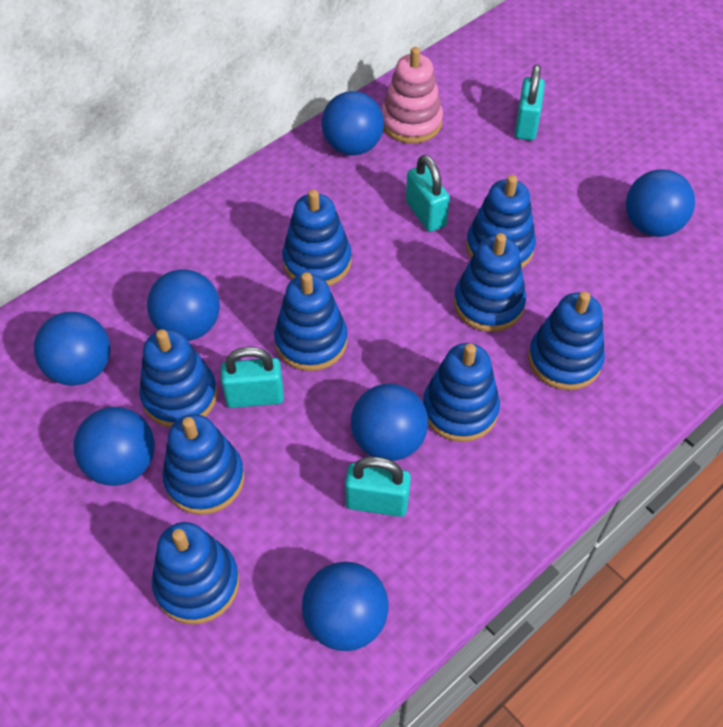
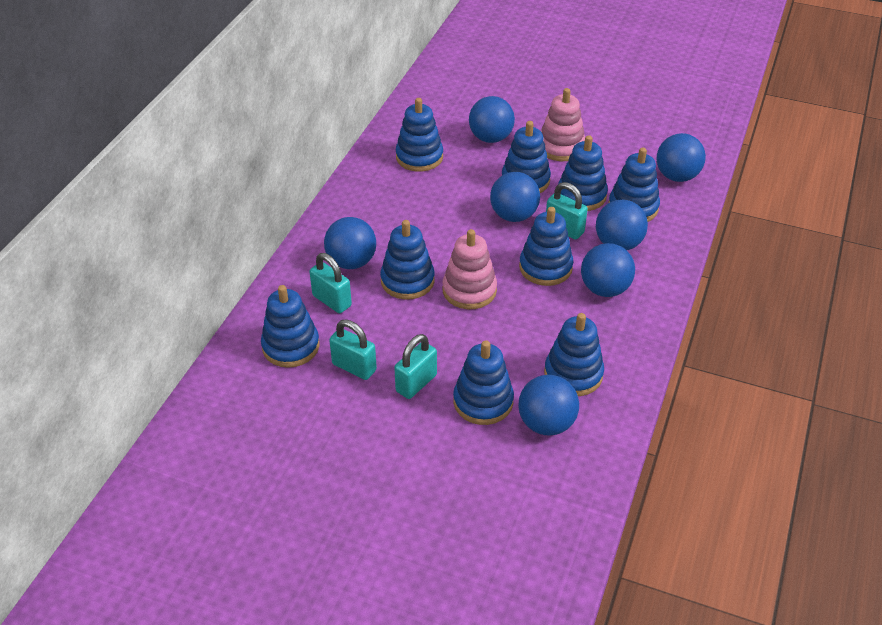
pink stacking toy: [381,47,443,143] = 1 -> [442,229,497,309] [541,88,585,161] = 2

